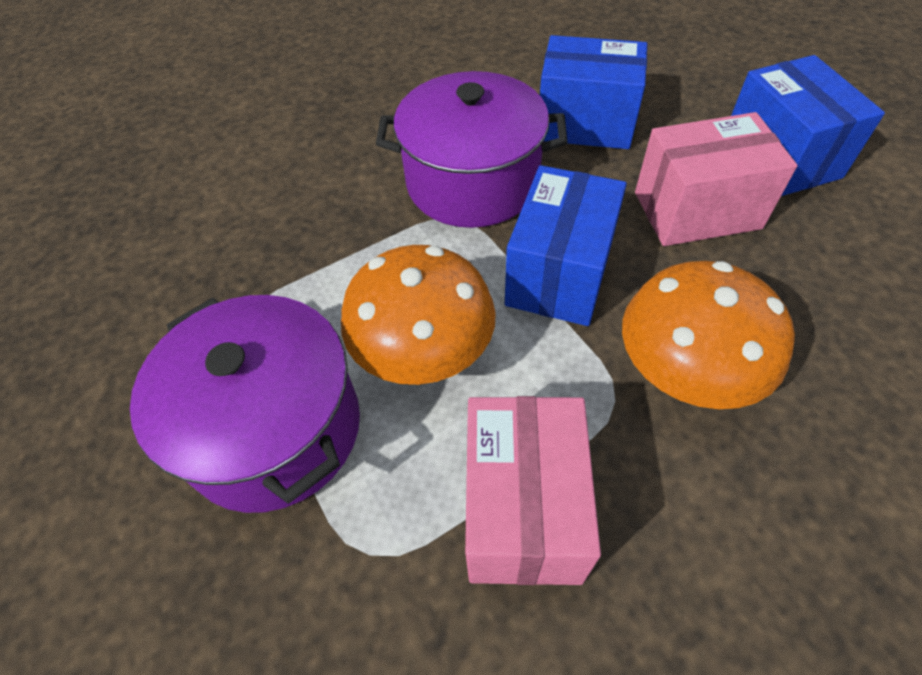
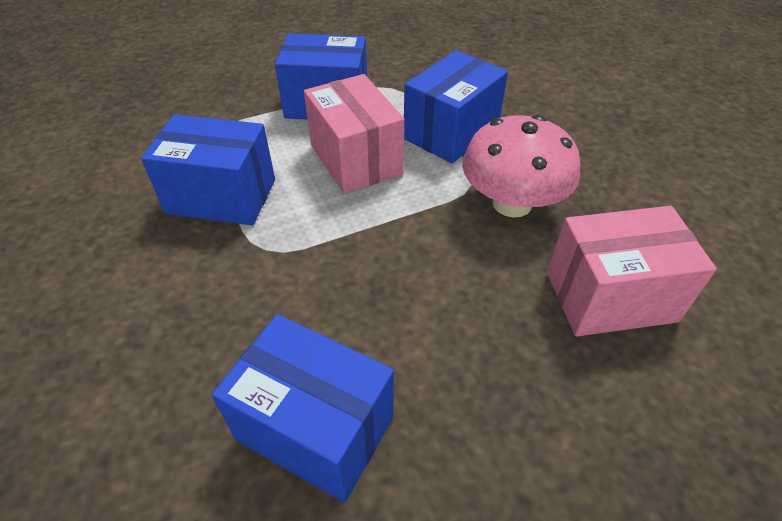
blue box: [505,165,627,326] [540,35,647,149] [731,55,885,196] = 3 -> [141,114,275,225] [212,314,394,503] [275,33,367,120] [404,50,508,163] = 4
orange mushroom: [341,245,496,385] [622,261,795,409] = 2 -> none = 0
pink mushroom: none = 0 -> [462,115,580,217] = 1
purple pot: [130,295,360,513] [376,71,567,228] = 2 -> none = 0

